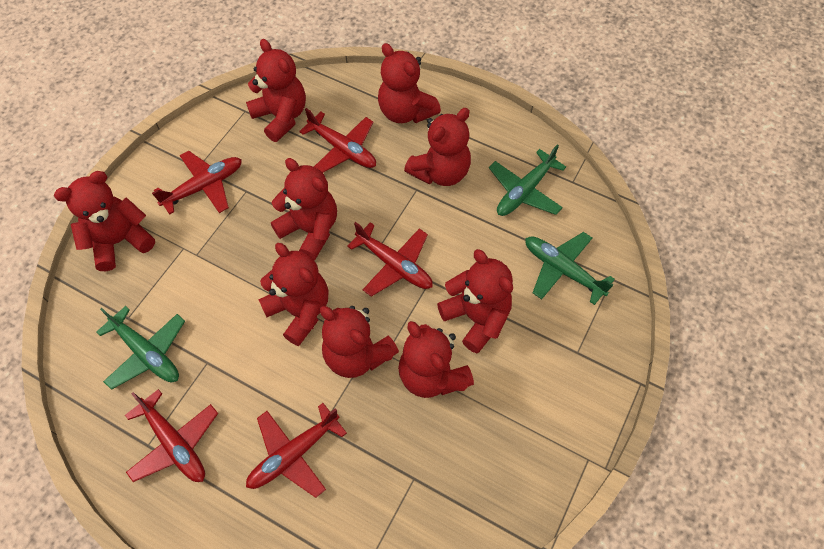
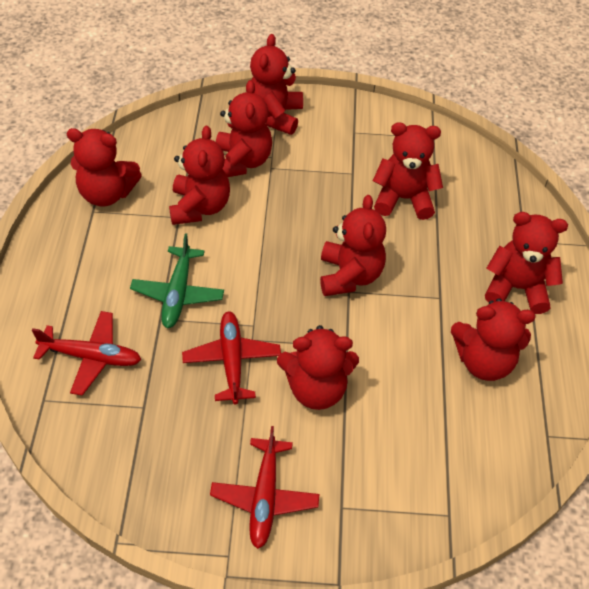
green plane: [96,306,185,390] [489,144,566,216] [525,232,615,305] = 3 -> [130,233,224,328] = 1
red plane: [125,389,218,482] [152,151,242,215] [246,403,347,498] [299,108,376,173] [347,222,433,297] = 5 -> [32,311,142,396] [182,311,281,404] [210,426,319,549] = 3

